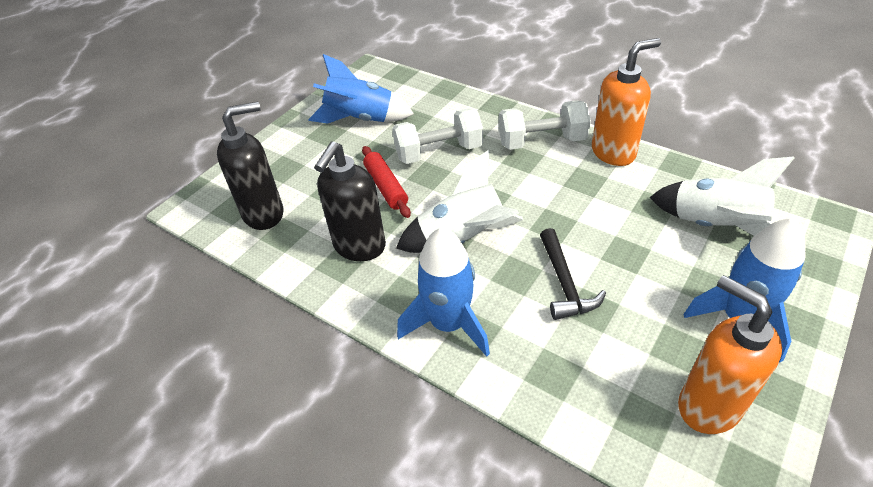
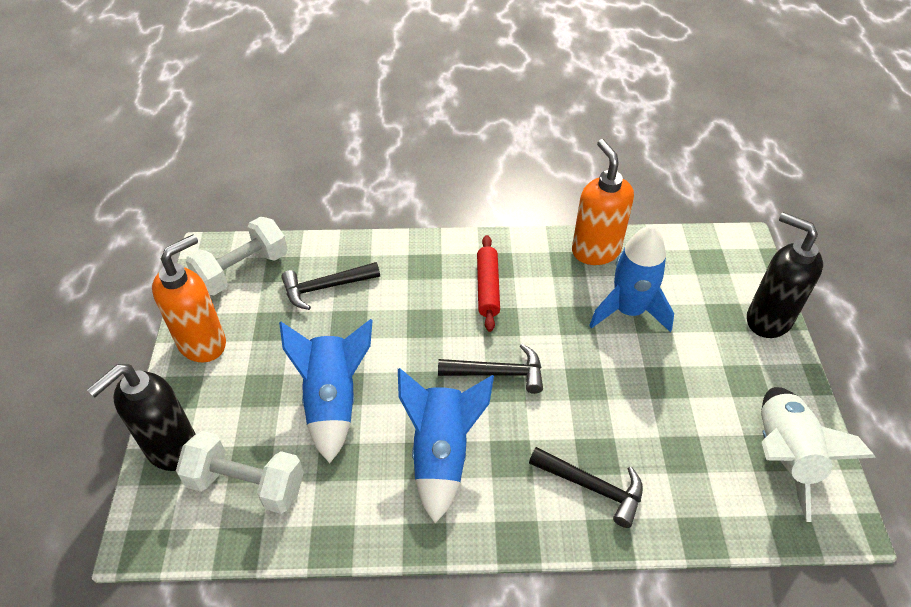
black hammer: [540,228,606,320] = 1 -> [281,262,380,310] [438,344,543,394] [529,447,643,528] = 3
white rocket: [396,150,523,253] [650,156,794,236] = 2 -> [761,387,876,522] = 1

